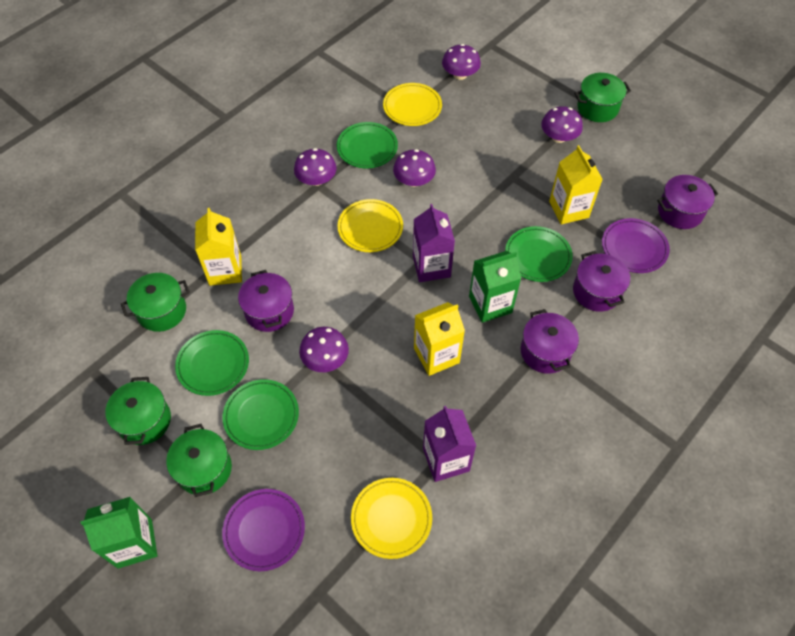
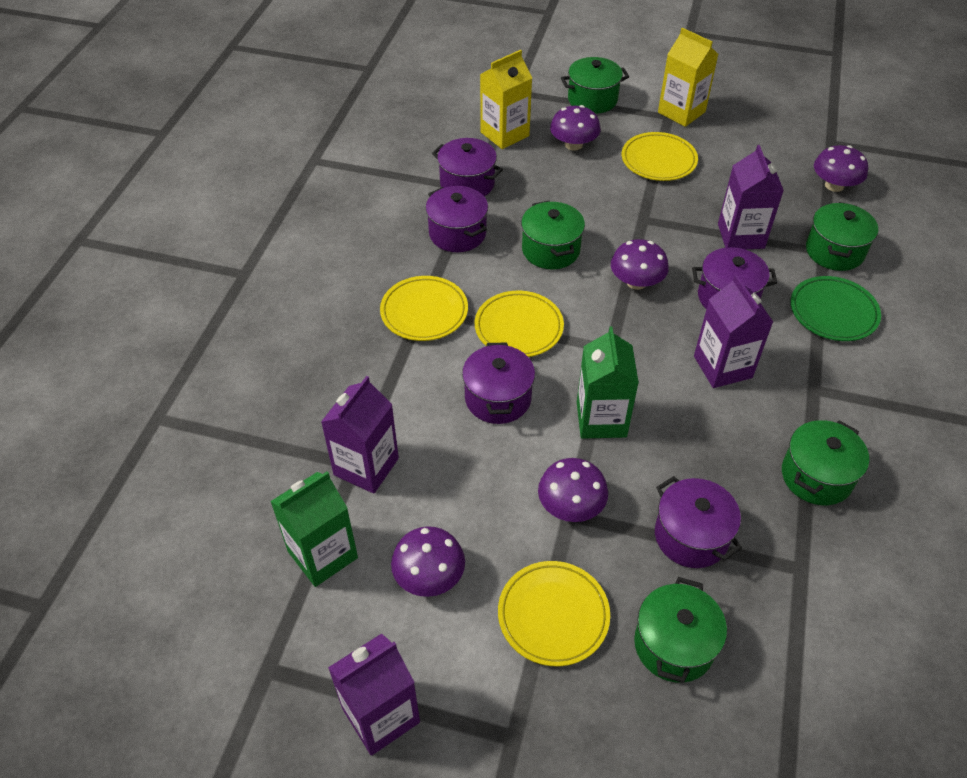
green plate: [175,330,249,396] [222,379,299,450] [337,122,398,168] [505,226,573,282] = 4 -> [790,276,881,341] = 1
green pot: [105,377,171,445] [121,273,190,332] [166,424,232,497] [574,73,631,122] = 4 -> [521,201,585,269] [561,57,629,114] [634,577,727,683] [782,420,869,505] [806,202,878,271] = 5
purple carton: [413,204,455,282] [423,406,476,482] = 2 -> [321,376,399,494] [328,633,420,756] [694,275,773,388] [718,145,784,249] = 4
purple plate: [222,489,305,571] [602,218,670,273] = 2 -> none = 0
purple pot: [238,270,294,332] [521,309,579,374] [573,251,630,312] [657,175,718,229] = 4 -> [426,186,488,252] [432,138,503,196] [462,343,535,424] [655,476,742,568] [692,247,777,309] = 5
yellow carton: [195,208,242,286] [414,302,465,376] [549,145,603,224] = 3 -> [480,50,532,149] [658,28,718,127] = 2
yellow plate: [337,199,403,252] [351,478,432,559] [383,83,442,126] = 3 -> [380,276,468,341] [475,291,564,357] [498,561,610,666] [622,132,698,181] = 4

